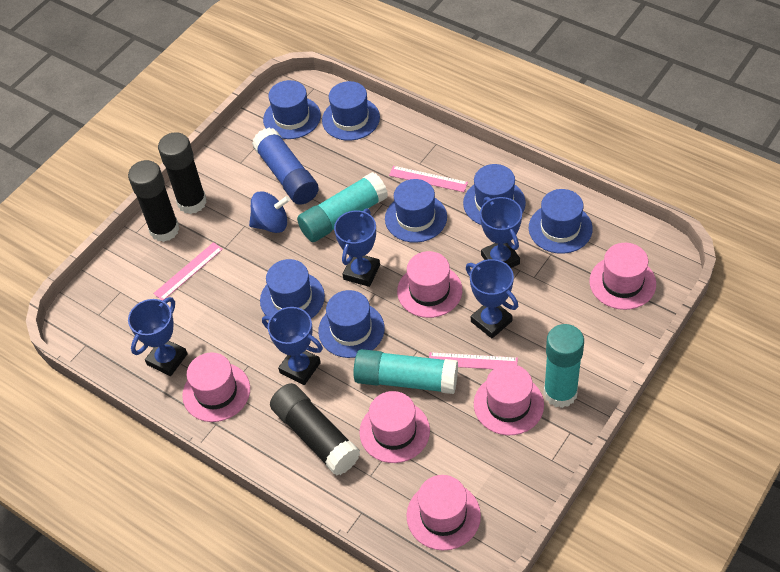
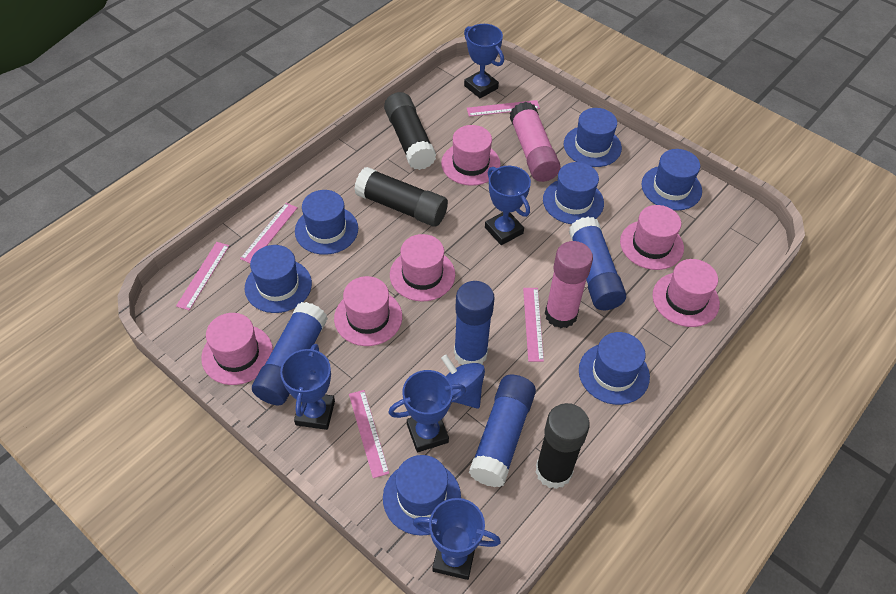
blue glue stick: [252,127,319,205] = 1 -> [252,302,328,405] [454,281,495,365] [469,375,536,487] [569,217,626,310] = 4
pink glue stick: none = 0 -> [510,102,561,182] [545,241,593,328] = 2
pink ruler: [153,242,223,301] [389,166,468,192] [429,352,518,369] = 3 -> [176,242,229,310] [240,203,298,263] [349,390,389,478] [467,100,540,117] [523,288,544,362] = 5
turquoise glue stick: [297,172,388,242] [353,349,458,394] [543,324,584,408] = 3 -> none = 0

